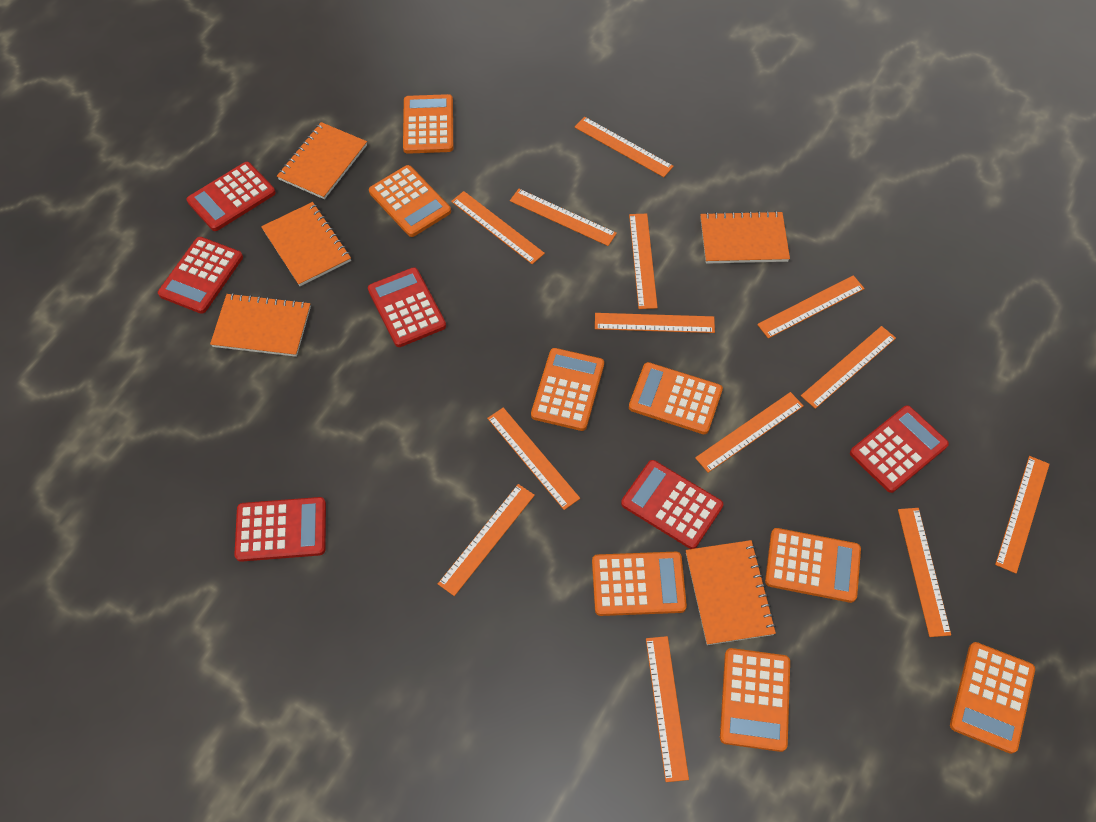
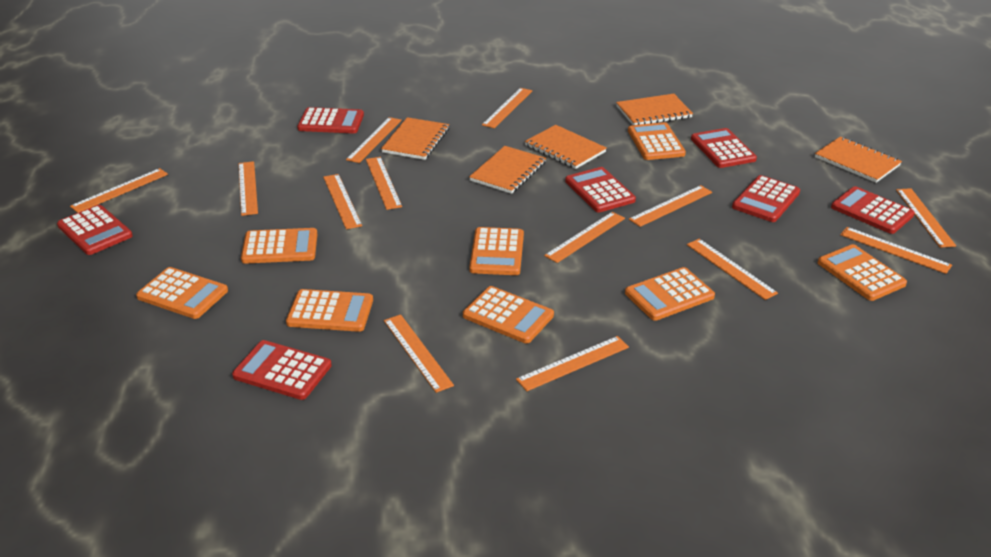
red calculator: [158,237,243,314] [187,162,276,231] [234,497,326,562] [368,267,446,347] [621,460,723,549] [850,405,949,493] = 6 -> [57,205,133,255] [232,340,332,400] [297,107,364,133] [565,167,636,212] [691,128,757,168] [732,175,800,222] [831,186,915,234] = 7

